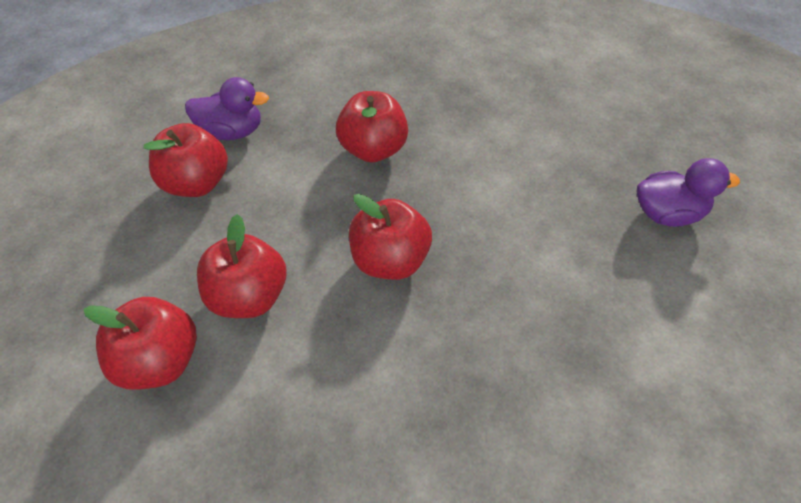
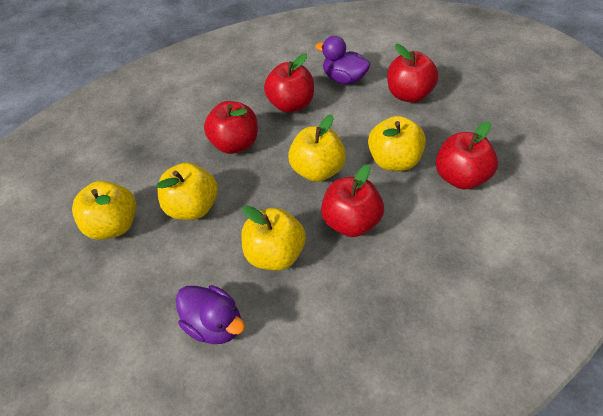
yellow apple: none = 0 -> [72,181,136,240] [156,162,218,220] [241,206,306,270] [288,115,346,182] [368,116,426,171] = 5

